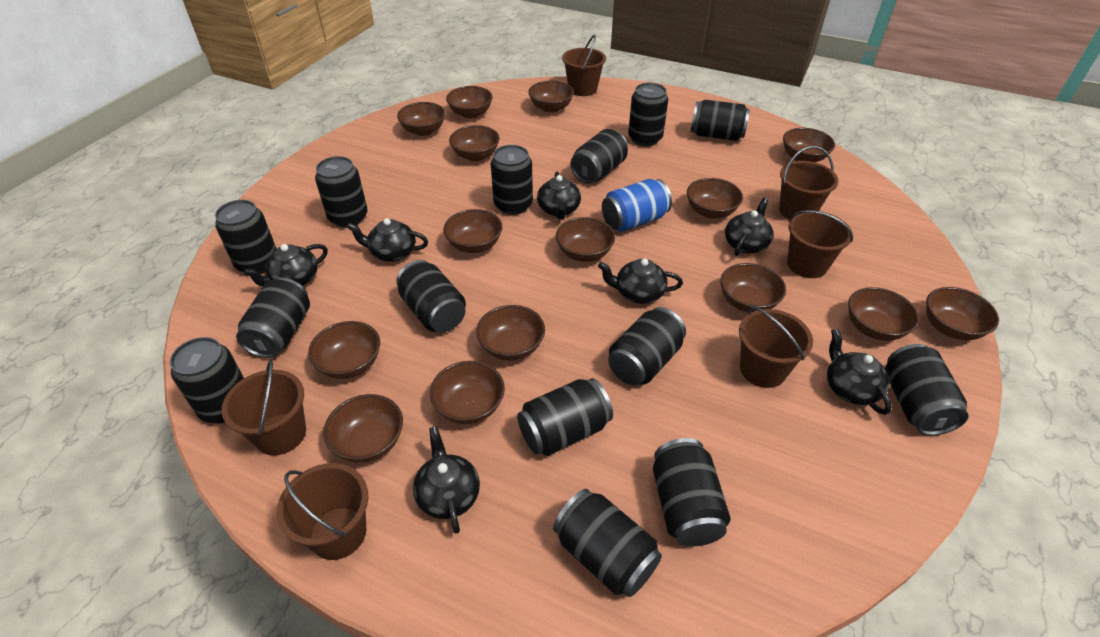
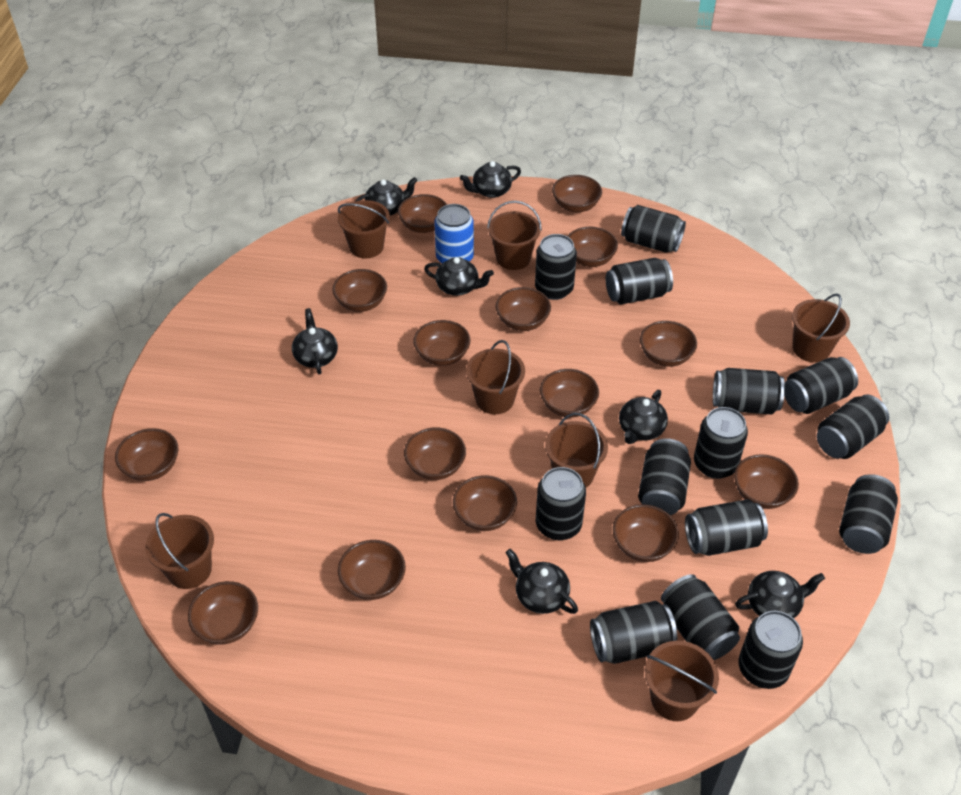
brown bucket: [222,360,306,456] [276,463,368,560] [562,35,606,96] [739,307,813,388] [779,146,838,219] [787,210,853,278] = 6 -> [145,513,214,589] [338,200,390,258] [466,340,525,414] [487,201,542,270] [545,413,608,488] [645,641,719,721] [792,294,850,363] = 7

